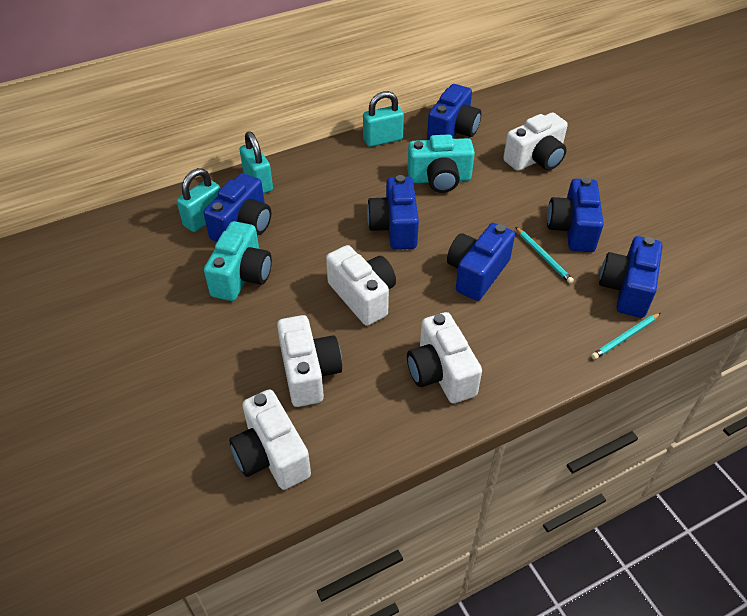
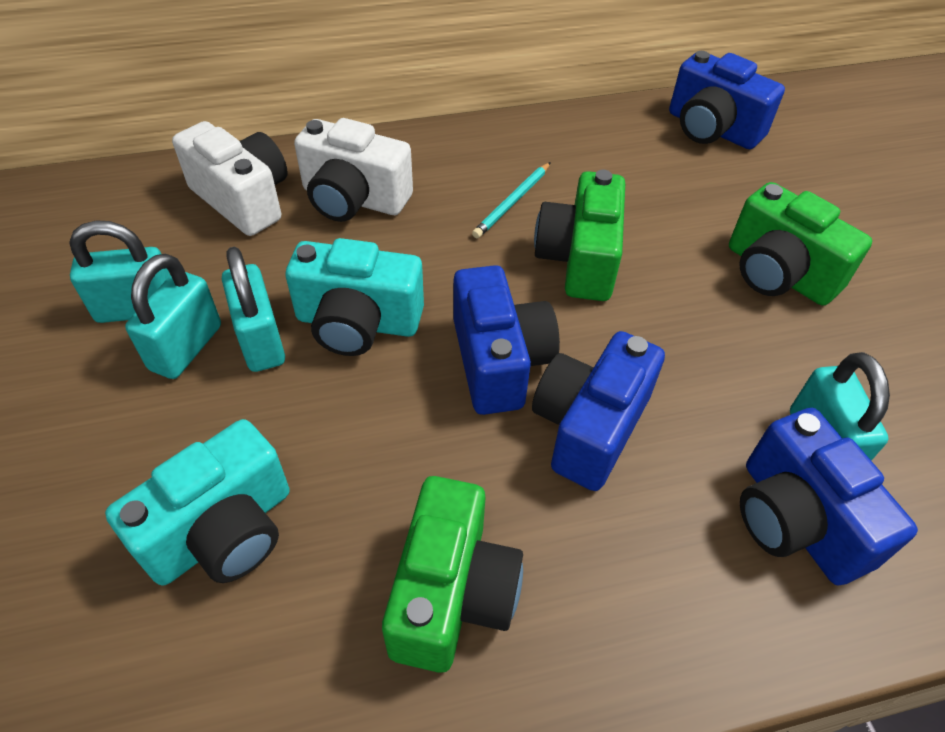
blue camera: [203,173,271,242] [367,175,419,250] [427,84,481,140] [447,223,515,301] [547,177,604,252] [599,236,662,318] = 6 -> [453,265,560,415] [532,331,665,491] [669,51,785,149] [740,408,918,586] = 4
green camera: none = 0 -> [382,476,523,673] [534,170,625,301] [729,182,872,306] = 3
turquoise padlock: [177,168,220,232] [239,131,273,194] [363,91,404,147] = 3 -> [69,220,170,323] [125,254,221,379] [222,247,285,372] [790,352,890,461] = 4
turquoise pencil: [515,227,574,284] [591,313,660,360] = 2 -> [472,162,551,238] = 1
white camera: [229,389,311,490] [277,315,342,407] [326,245,396,326] [407,312,482,403] [503,113,568,171] = 5 -> [172,121,288,236] [294,118,413,222] = 2

